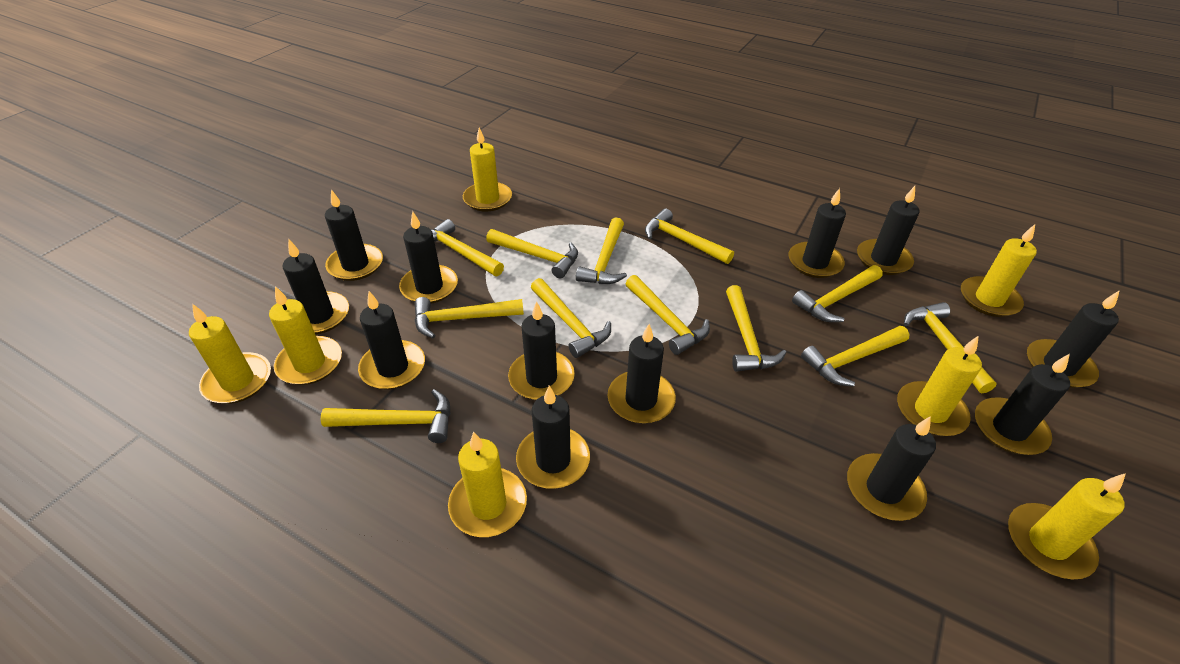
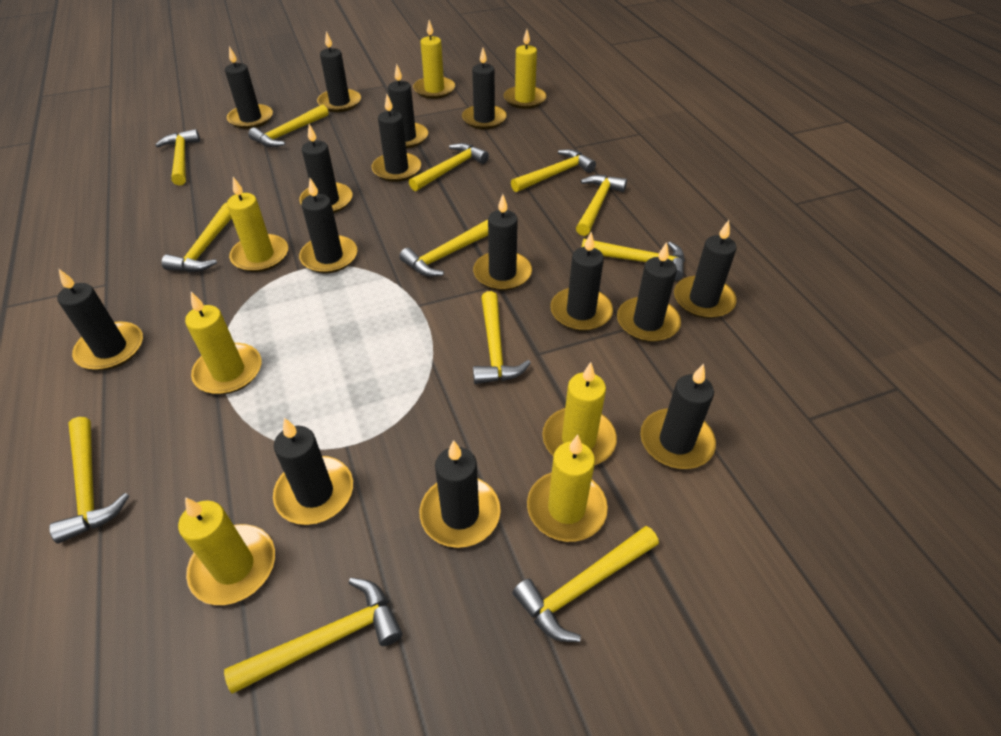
black candle: [282,239,349,334] [325,189,383,281] [358,291,425,390] [399,211,458,304] [508,301,575,400] [516,385,590,489] [608,324,676,424] [788,188,846,278] [847,416,936,521] [857,186,920,275] [975,354,1070,455] [1027,290,1120,388] = 12 -> [57,269,143,371] [225,46,273,129] [273,418,353,525] [299,124,352,213] [299,178,357,273] [317,31,361,112] [372,94,421,182] [388,64,428,148] [420,440,501,548] [462,48,507,129] [473,194,532,291] [550,232,613,331] [617,242,681,342] [640,364,716,469] [674,220,737,319] = 15

